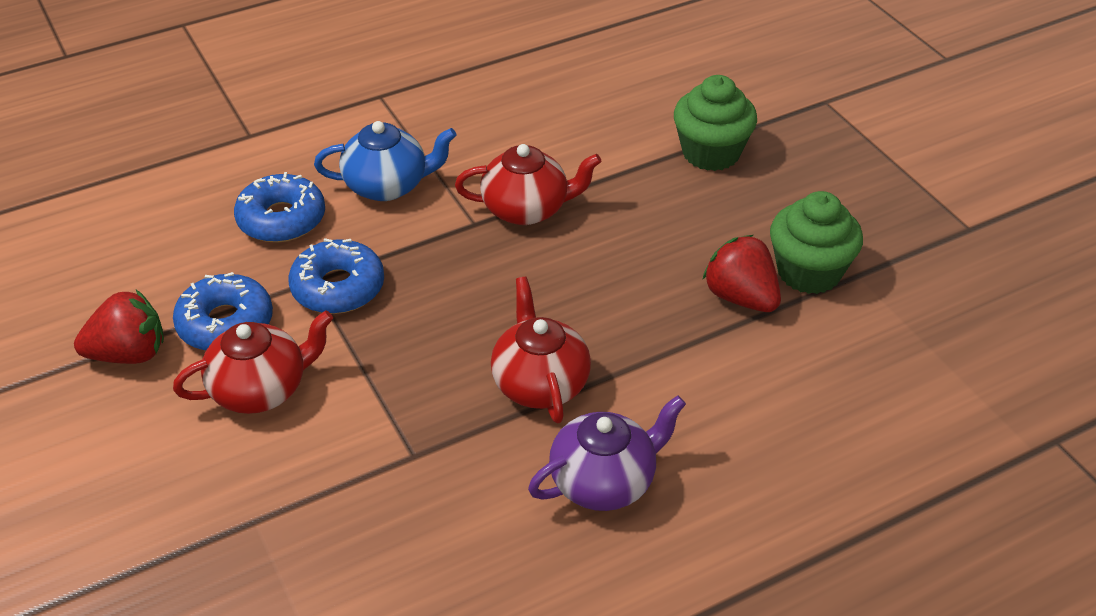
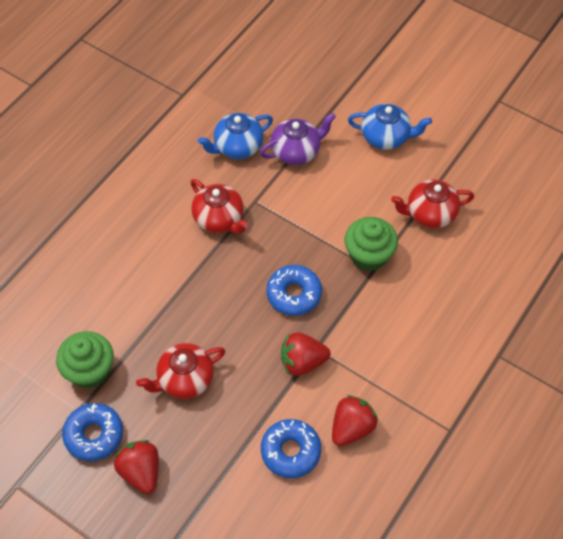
blue teapot: [314,121,457,201] = 1 -> [198,113,273,159] [348,104,432,150] = 2
red strawberry: [74,290,164,364] [702,235,781,312] = 2 -> [114,440,159,494] [281,333,331,376] [332,395,378,446] = 3

